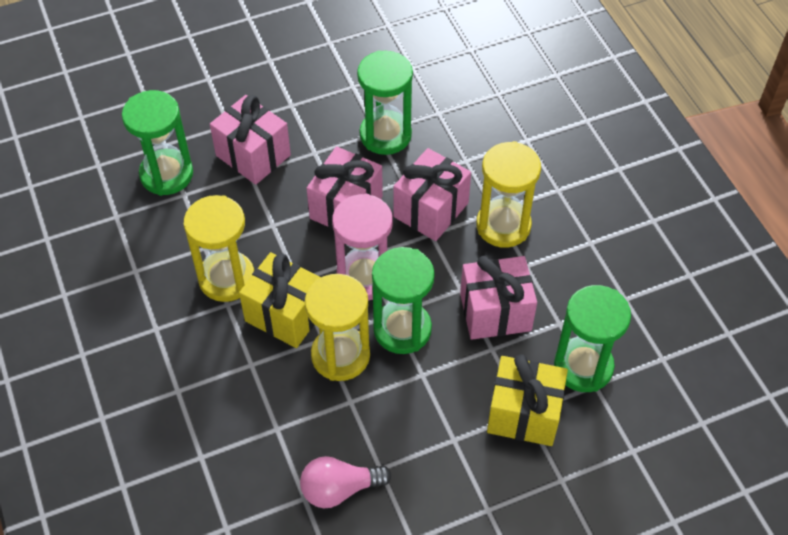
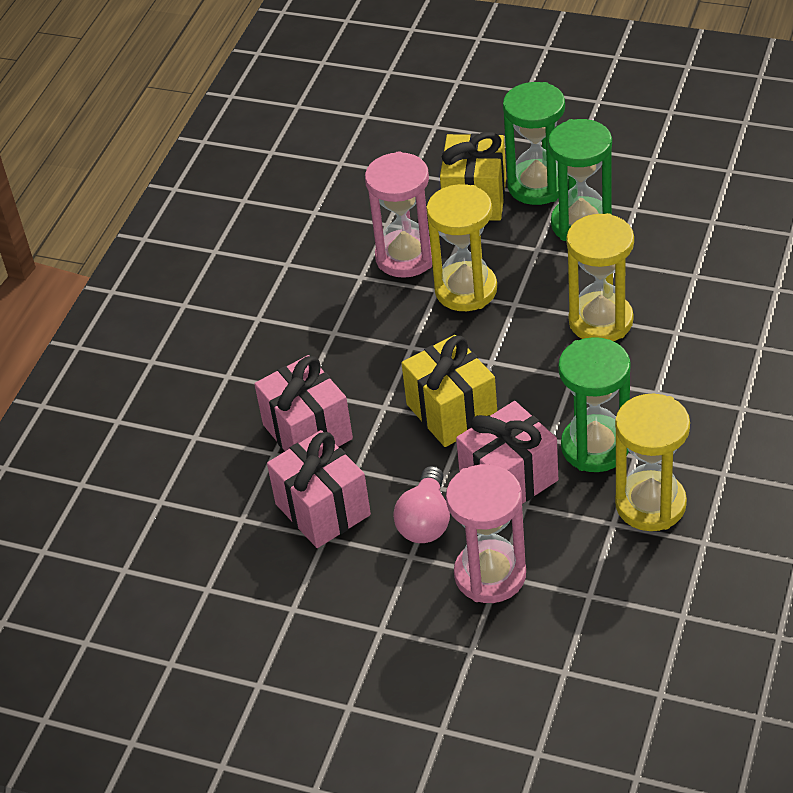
green hourglass: [122,90,193,196] [357,50,413,155] [372,247,435,354] [554,285,631,392] = 4 -> [503,82,565,205] [548,119,612,241] [558,337,630,472] = 3
pink gift: [210,95,291,185] [307,146,383,229] [393,148,471,241] [460,256,537,340] = 4 -> [254,355,353,451] [267,430,371,548] [456,401,558,504] = 3
pink hourglass: [332,194,393,300] = 1 -> [365,152,432,278] [446,464,526,603] = 2

